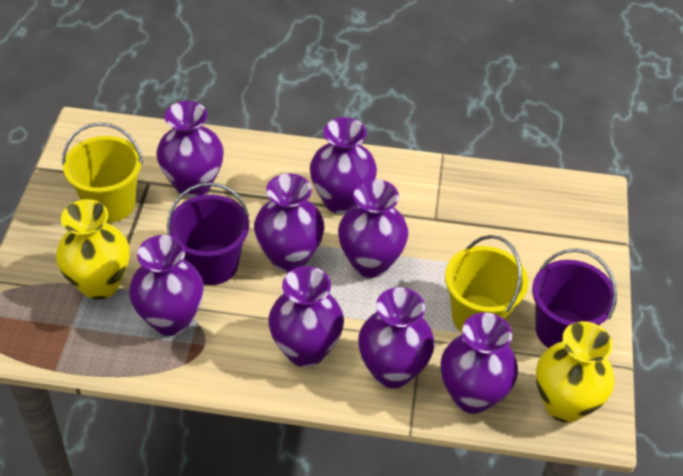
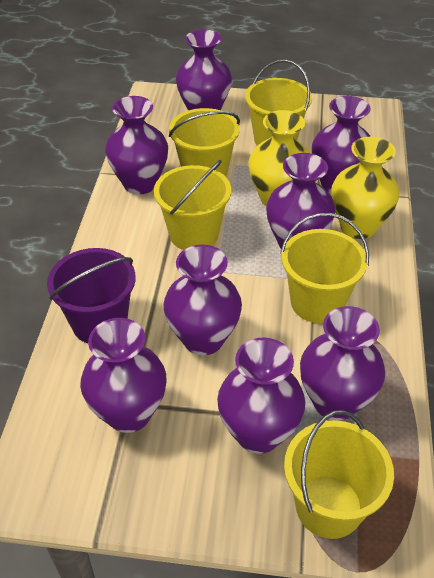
purple bucket: [167,182,249,285] [532,249,617,348] = 2 -> [47,248,135,343] = 1
yellow bucket: [62,122,143,223] [445,235,528,332] = 2 -> [154,160,231,250] [169,108,240,177] [245,59,312,146] [280,213,369,323] [284,410,394,539] = 5

